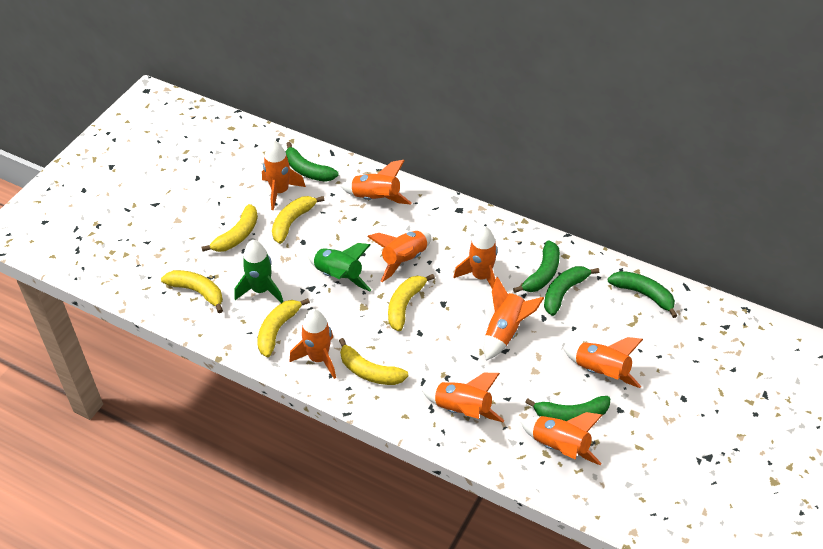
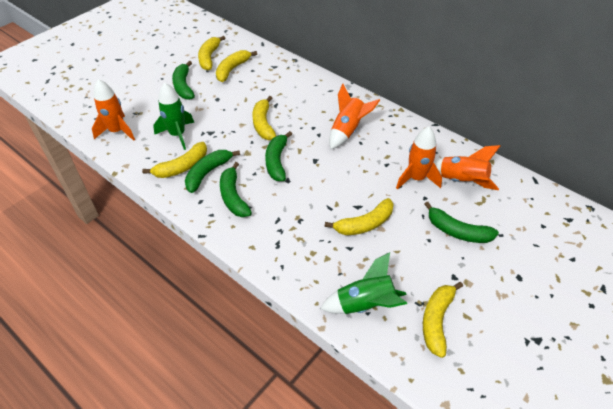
orange rocket: [262,140,306,210] [290,309,336,379] [341,160,412,205] [367,231,431,282] [422,373,504,422] [454,226,498,289] [484,277,544,361] [521,412,602,465] [564,337,643,388] = 9 -> [92,79,135,141] [329,84,380,149] [396,127,442,189] [434,145,500,190] = 4

